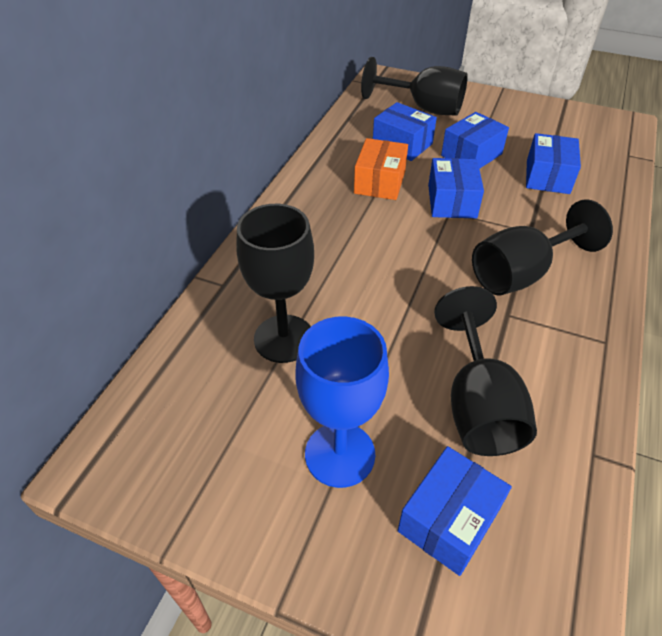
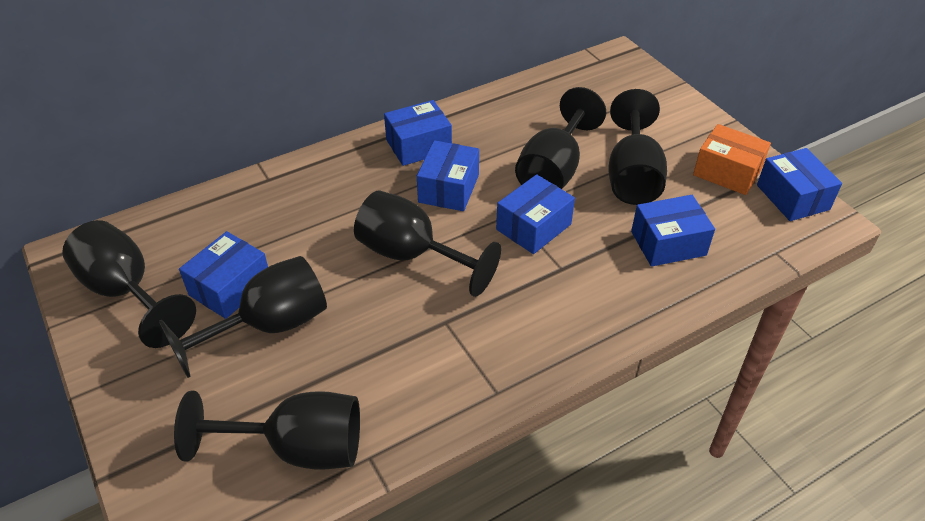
black goblet: [236,204,314,363] [361,57,468,116] [434,286,537,456] [472,199,613,296] = 4 -> [62,220,196,348] [159,256,327,378] [174,391,360,470] [354,191,501,297] [515,87,606,189] [608,89,667,205] = 6
blue box: [373,102,437,161] [398,446,512,576] [428,158,484,218] [441,112,509,169] [526,133,581,194] = 5 -> [179,231,268,319] [384,100,452,166] [417,140,479,211] [496,174,575,254] [631,195,715,267] [757,148,842,221] = 6
blue goblet: [295,317,389,488] = 1 -> none = 0

